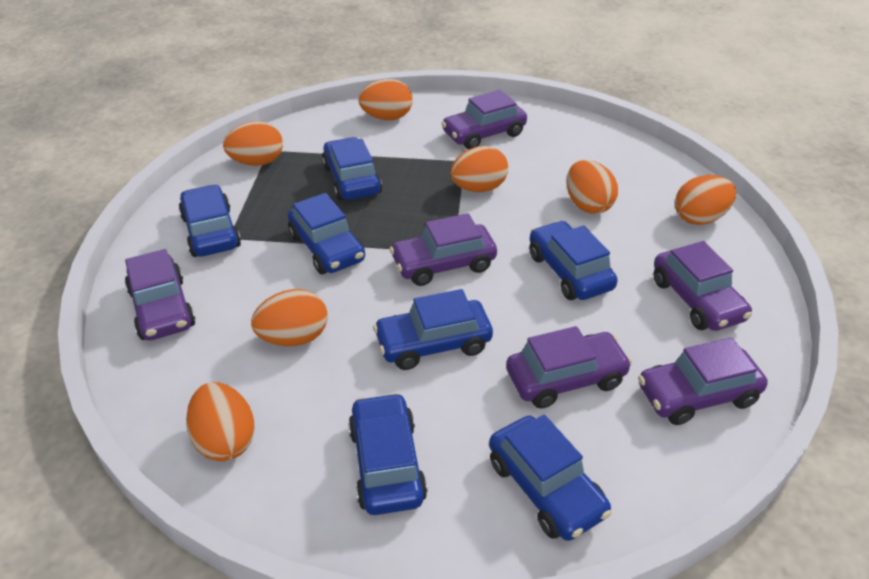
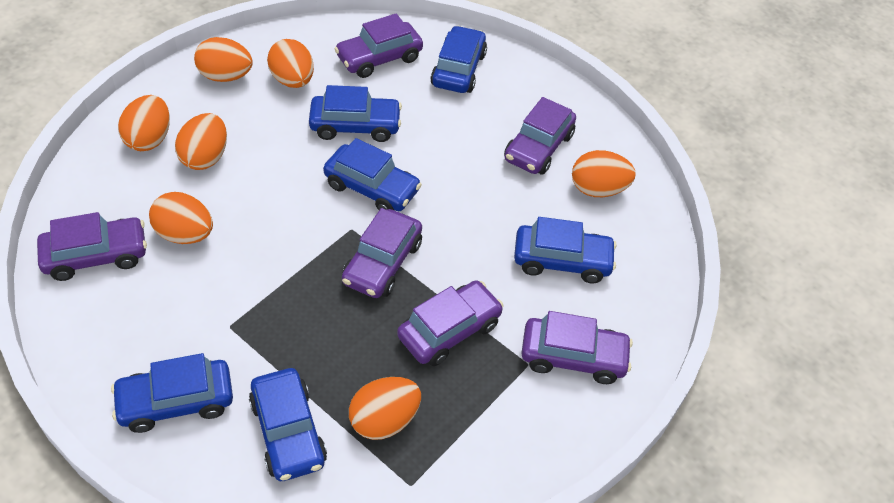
blue car: [179,184,241,257] [288,193,365,274] [322,137,382,201] [348,392,427,515] [373,289,493,370] [489,415,612,541] [529,221,618,300] = 7 -> [111,353,233,433] [249,368,327,481] [309,85,402,142] [323,138,422,211] [430,26,487,93] [514,217,617,283] = 6

